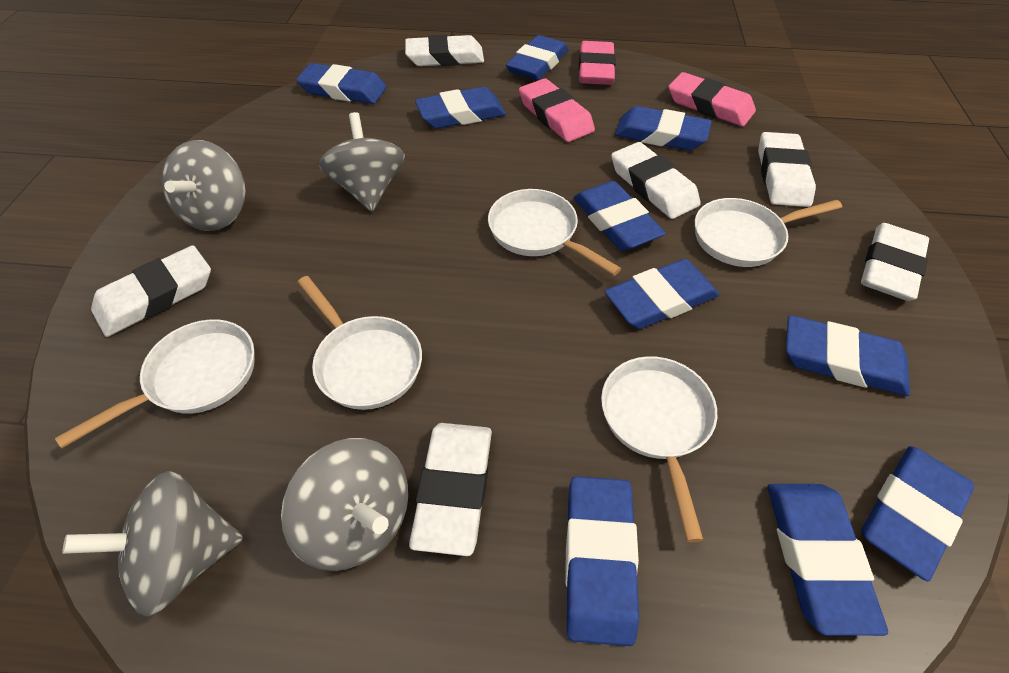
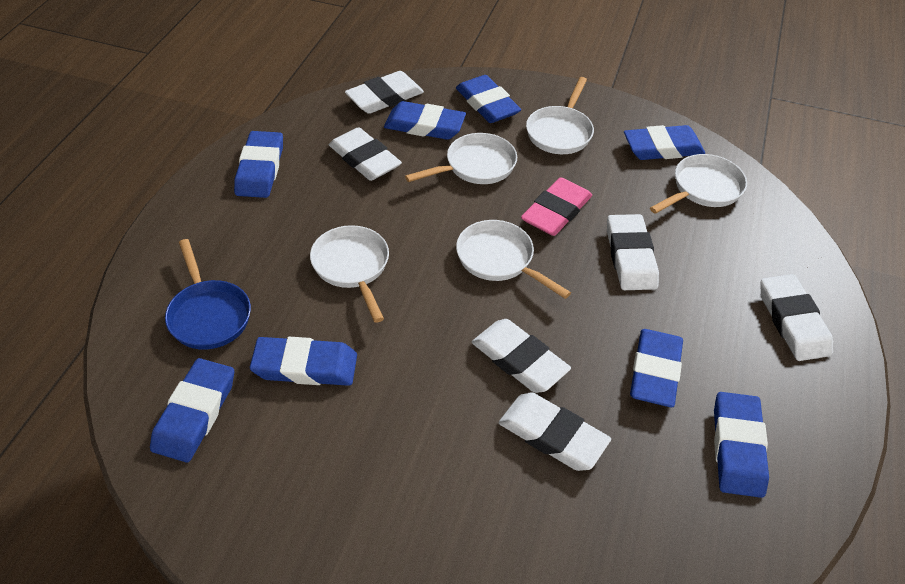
blue eraser: [296,63,387,104] [415,87,506,129] [506,35,568,80] [565,476,639,646] [573,181,666,251] [604,259,719,329] [615,106,712,150] [768,484,888,636] [786,315,910,396] [861,446,975,581] = 10 -> [150,358,234,463] [234,131,283,198] [250,337,357,386] [384,101,466,140] [456,75,521,123] [624,125,705,160] [630,329,683,407] [714,392,769,498] = 8
blue pan: none = 0 -> [165,239,251,350] = 1
grey spinning top: [62,471,243,616] [161,140,246,231] [281,438,408,571] [319,112,405,212] = 4 -> none = 0
pink eraser: [519,78,595,142] [579,41,616,85] [668,72,756,126] = 3 -> [521,178,592,236] = 1

